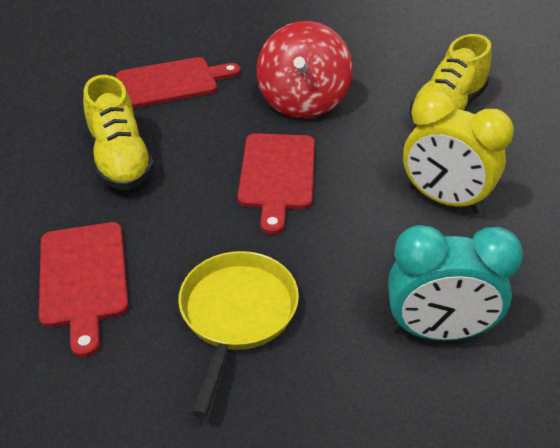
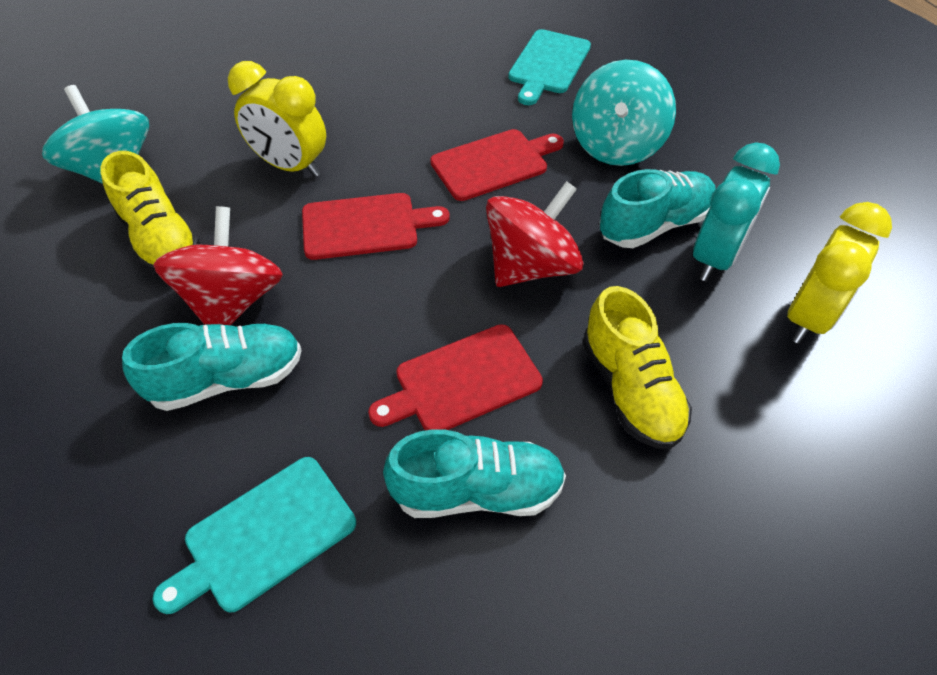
red spinning top: [257,21,353,119] = 1 -> [153,206,283,325] [486,181,584,287] = 2
turquoise cutting board: none = 0 -> [153,457,356,614] [508,29,591,105] = 2
turquoise shoe: none = 0 -> [122,323,302,411] [383,429,566,518] [599,169,716,248] = 3
turquoise spinning top: none = 0 -> [42,85,149,184] [572,60,676,166] = 2
yellow clock: [403,90,514,213] = 1 -> [228,61,326,177] [787,202,892,344] = 2
yellow pan: [178,251,299,417] = 1 -> none = 0

